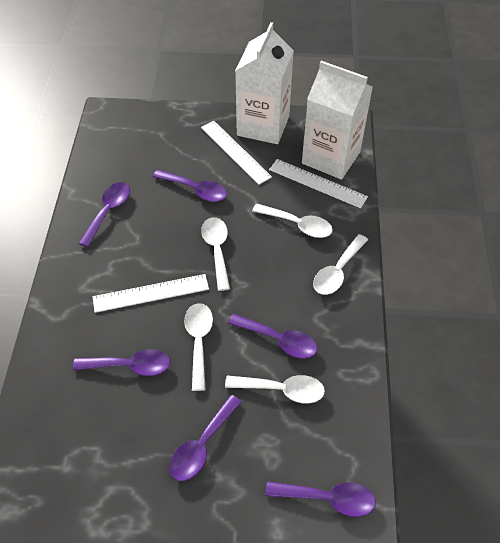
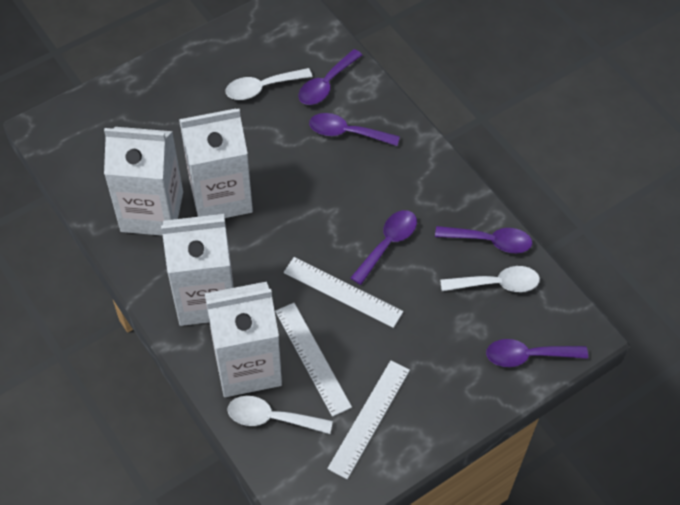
purple spoon: [73,349,170,376] [79,182,130,247] [153,170,227,202] [169,395,242,481] [228,314,318,359] [265,481,376,517] = 6 -> [298,49,362,105] [309,113,400,146] [351,210,417,285] [435,226,532,253] [486,339,588,367] = 5
white carton: [235,22,294,144] [302,61,373,180] = 2 -> [104,127,183,236] [161,214,234,326] [179,109,253,218] [205,282,282,397] = 4
white spoon: [184,303,213,391] [201,217,230,291] [225,375,325,404] [252,203,333,238] [313,234,368,295] = 5 -> [225,68,312,100] [228,396,333,434] [440,266,540,292] = 3

